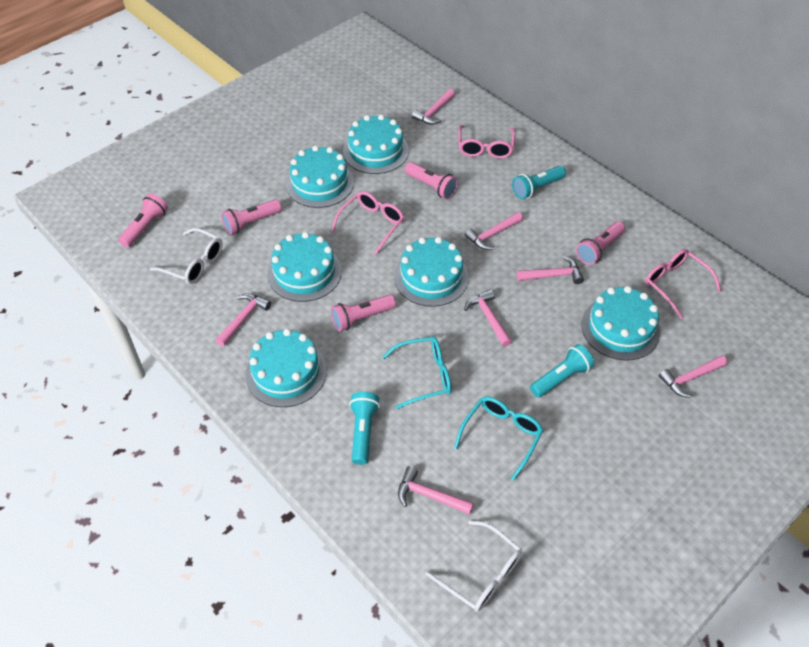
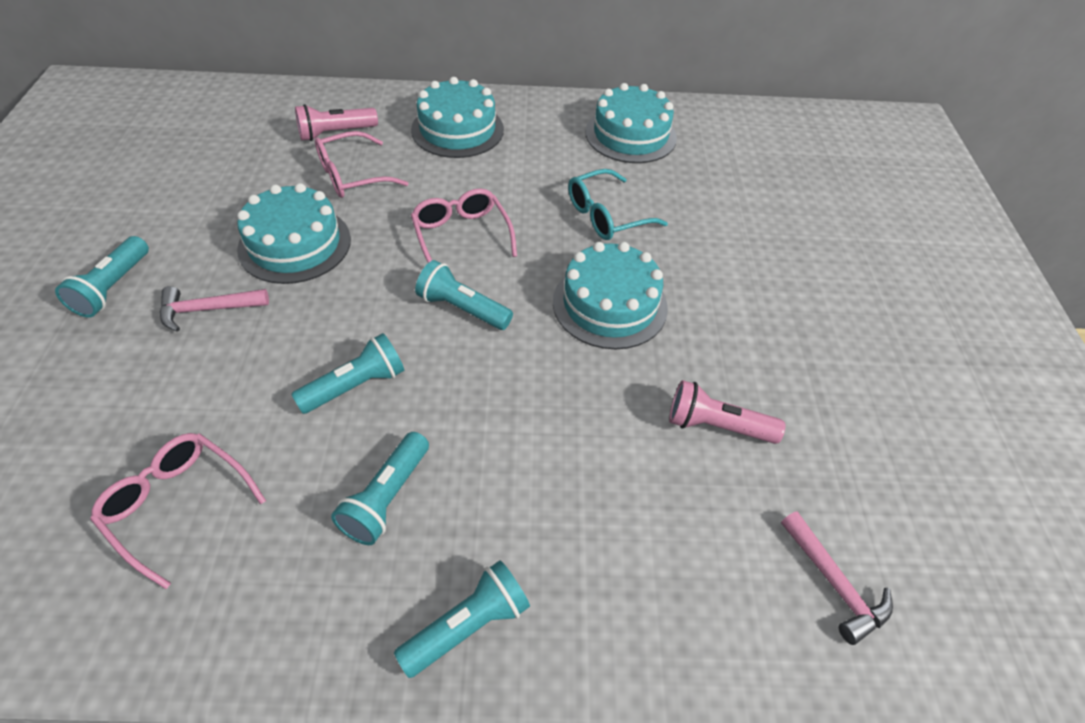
pink flashlight: [118,193,168,248] [221,199,282,235] [331,294,396,331] [405,162,458,199] [576,221,625,265] = 5 -> [295,104,378,141] [669,380,786,444] = 2
pink hammer: [216,293,271,346] [398,466,474,515] [412,89,455,125] [464,212,523,250] [464,289,512,347] [517,256,584,284] [659,355,728,398] = 7 -> [160,286,269,332] [781,511,893,645] = 2
turquoise cake: [245,328,327,407] [267,232,342,302] [286,145,354,208] [343,114,409,174] [394,237,469,307] [581,286,661,361] = 6 -> [237,183,351,284] [411,77,504,158] [553,242,668,349] [585,83,677,163] = 4
turquoise flashlight: [349,392,380,465] [512,166,566,199] [530,344,594,398] = 3 -> [55,236,149,318] [291,333,404,414] [331,432,429,545] [394,560,530,678] [415,260,513,330] = 5
turquoise glasses: [382,337,452,409] [454,397,544,480] = 2 -> [568,169,668,240] = 1
white glasses: [149,228,223,284] [426,520,522,612] = 2 -> none = 0

